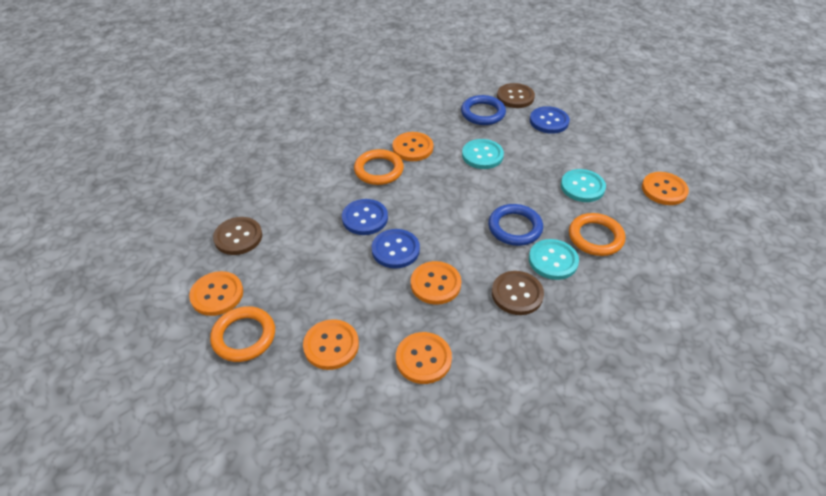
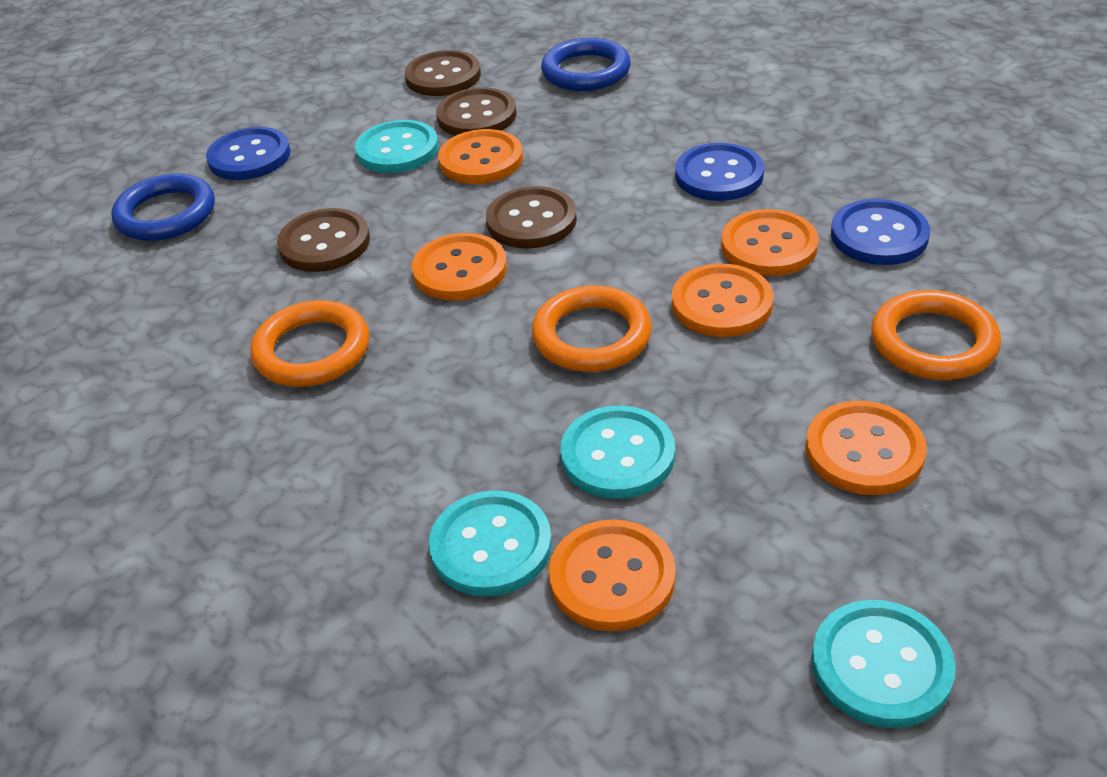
brown button: [213,217,262,255] [492,271,544,315] [497,83,535,108] = 3 -> [277,208,370,272] [405,50,481,96] [436,87,516,136] [486,186,577,249] = 4
turquoise button: [462,139,504,169] [529,239,579,280] [561,169,606,202] = 3 -> [355,120,439,173] [429,490,552,597] [560,406,675,499] [812,600,956,728] = 4

